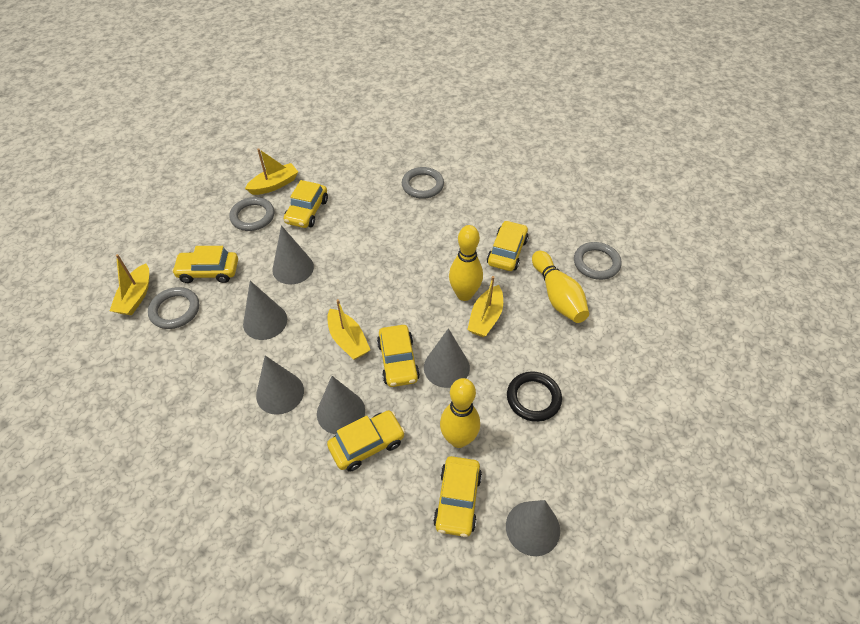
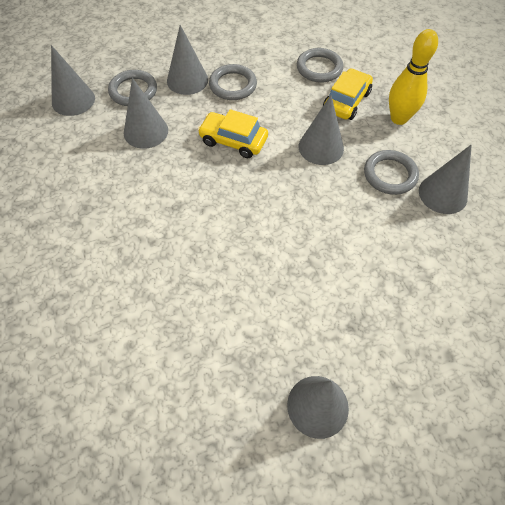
black ring: [507,371,562,422] = 1 -> none = 0
yellow boat: [110,254,149,315] [245,148,298,195] [327,299,370,360] [467,276,503,337] = 4 -> none = 0
yellow bowling pin: [440,378,480,448] [449,225,483,301] [532,251,589,323] = 3 -> [389,29,438,125] = 1
yellow car: [172,246,238,283] [284,180,328,228] [327,410,405,472] [377,325,420,387] [433,456,482,537] [487,220,529,271] = 6 -> [198,109,268,158] [323,68,373,120] = 2

